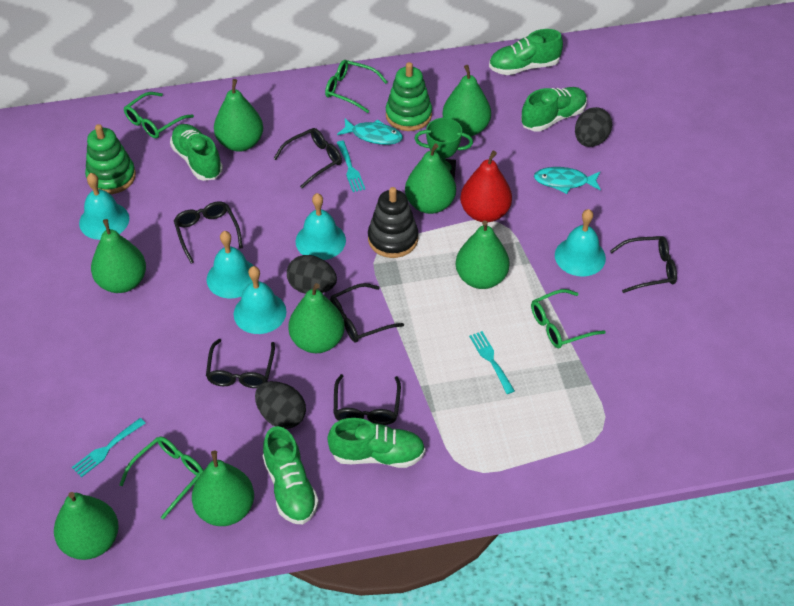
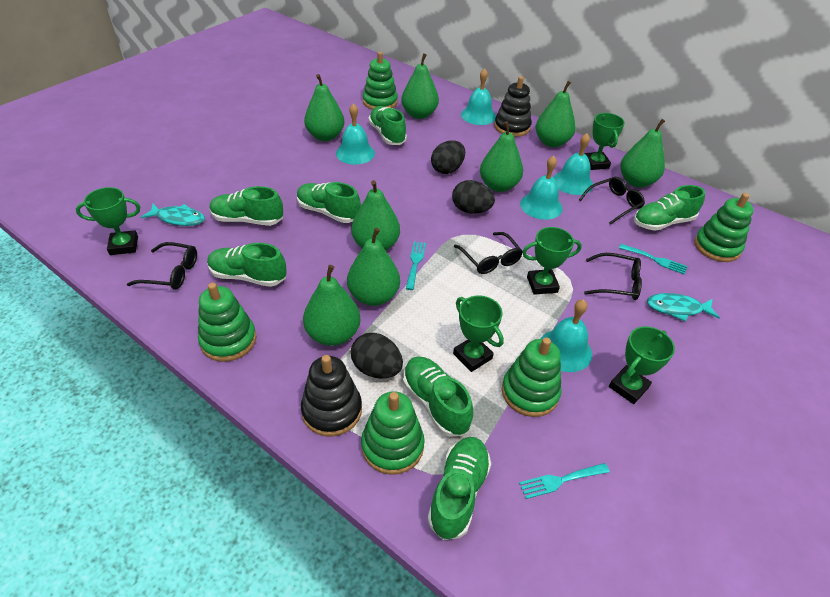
black glasses: [174,201,243,263] [206,339,275,388] [273,128,342,188] [330,283,404,343] [334,374,401,425] [610,236,677,293] = 6 -> [127,242,197,290] [454,232,522,274] [579,177,645,225] [584,253,642,300] = 4
black stacking toy: [368,187,418,258] = 1 -> [301,355,362,437] [494,76,532,137] = 2
green glasses: [119,437,204,519] [124,92,194,138] [325,60,387,113] [531,289,606,348] = 4 -> none = 0
green shoe: [170,124,223,181] [263,426,319,524] [327,418,425,468] [489,29,563,75] [521,87,587,132] = 5 -> [207,243,287,287] [209,186,283,226] [297,182,361,223] [368,106,407,145] [403,357,473,437] [428,437,491,540] [634,185,705,231] = 7
green stacking toy: [85,124,136,194] [386,62,432,131] = 2 -> [198,283,256,362] [361,391,425,475] [363,52,398,110] [502,337,562,417] [694,193,754,262] = 5
green trophy: [414,118,473,178] = 1 -> [76,187,140,255] [453,295,504,372] [522,227,582,295] [585,113,625,170] [609,326,675,404] = 5
red pear: [460,151,512,222] = 1 -> none = 0

